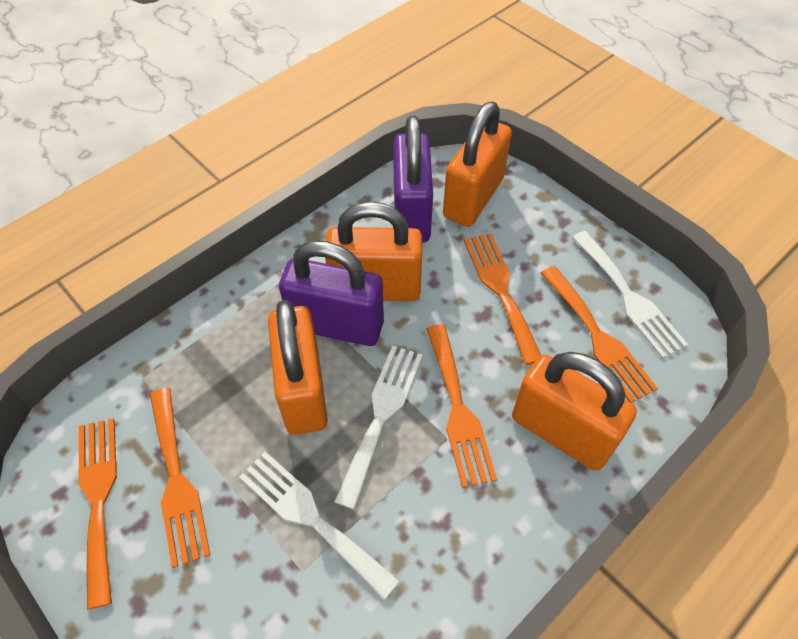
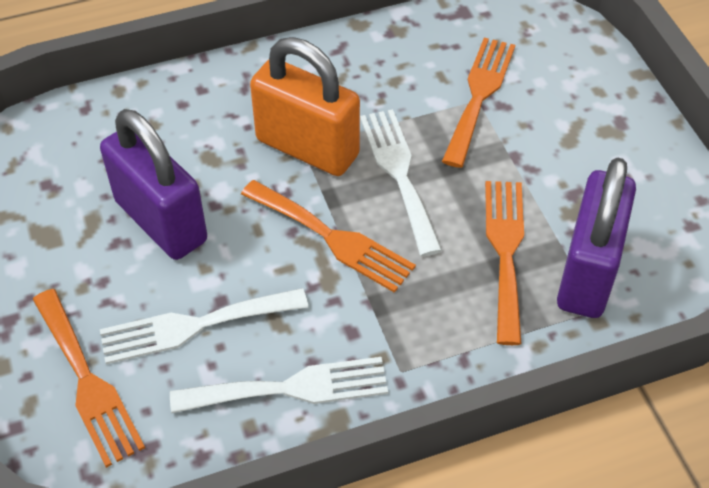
orange fork: [78,418,117,610] [150,388,210,568] [426,324,497,488] [464,233,541,365] [541,266,658,403] = 5 -> [32,289,145,468] [241,180,416,293] [442,38,515,168] [485,181,524,345] = 4
orange padlock: [268,300,328,435] [325,202,422,301] [443,101,512,227] [512,352,637,471] = 4 -> [250,37,360,176] = 1

